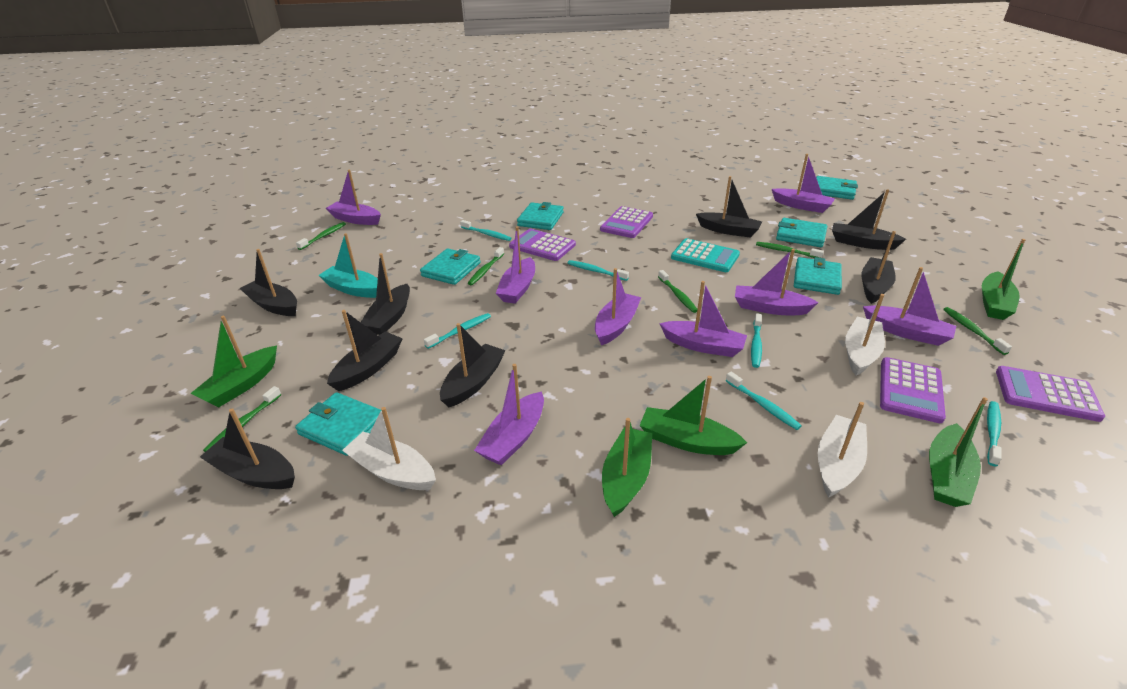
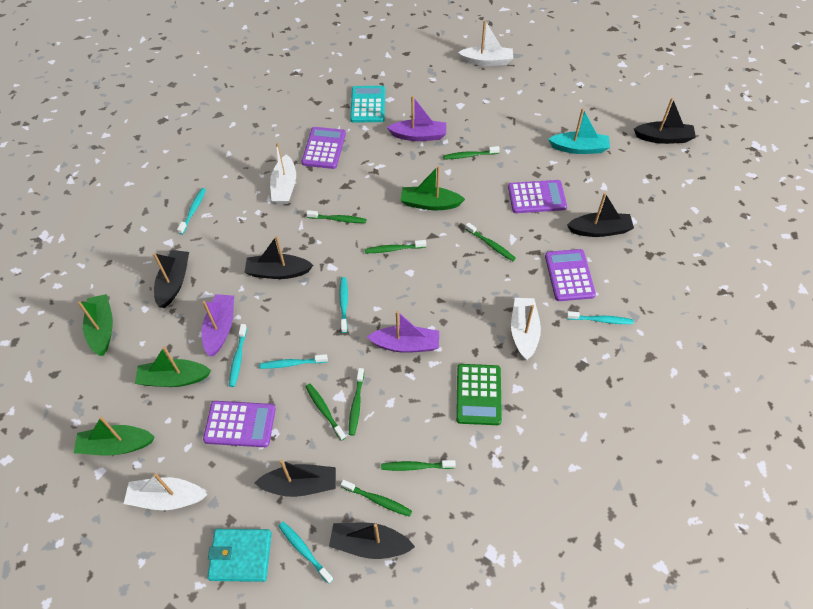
black boat: [200,408,295,489] [240,249,297,316] [327,310,403,391] [360,253,410,335] [440,323,506,407] [696,176,762,238] [832,189,906,250] [861,231,896,304] = 8 -> [153,250,189,308] [244,236,313,279] [254,459,336,497] [329,523,415,559] [567,193,634,237] [634,98,696,144] = 6
green boat: [190,316,277,407] [602,418,652,517] [640,376,747,455] [929,397,988,507] [982,239,1025,320] = 5 -> [74,416,155,456] [78,294,113,356] [135,346,211,387] [400,166,465,210] = 4
green calculator: none = 0 -> [456,364,502,425] = 1
green toothbrush: [203,386,281,452] [296,222,346,250] [468,247,504,285] [658,270,697,313] [756,242,824,258] [943,307,1012,355] = 6 -> [305,384,346,441] [306,210,367,223] [341,480,412,517] [349,368,364,436] [365,240,426,253] [381,460,456,471] [443,146,500,160] [465,222,516,261] = 8
purple boat: [326,169,381,225] [474,364,544,465] [496,226,535,304] [595,268,641,345] [659,281,747,357] [735,249,819,315] [772,154,835,213] [863,267,956,346] = 8 -> [202,294,234,356] [367,311,439,353] [387,96,446,141] = 3
turquoise wallet: [295,392,381,456] [420,248,481,285] [517,202,564,230] [776,218,827,247] [794,257,842,295] [816,176,858,200] = 6 -> [207,529,272,582] = 1
white boat: [342,407,436,490] [818,402,867,498] [845,294,885,375] = 3 -> [124,473,208,510] [270,143,296,204] [458,20,513,66] [511,298,541,360] = 4

